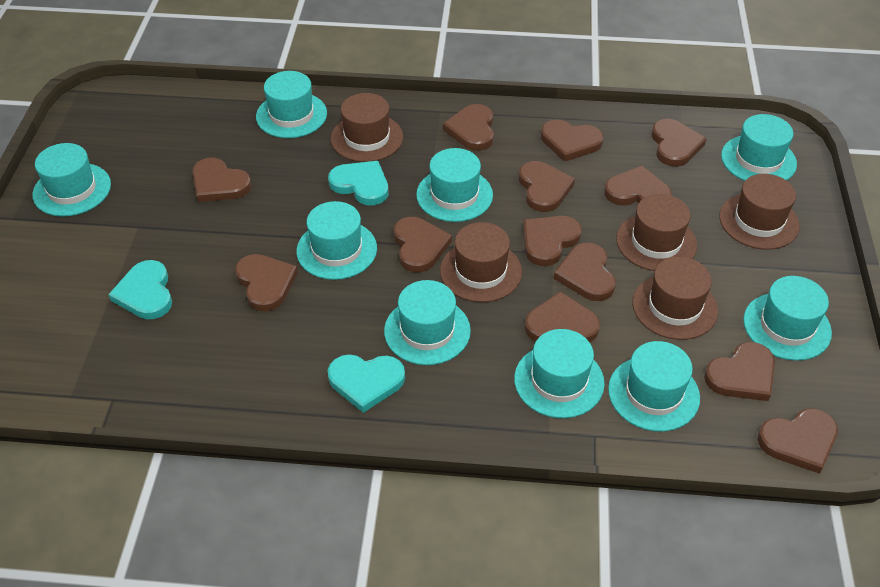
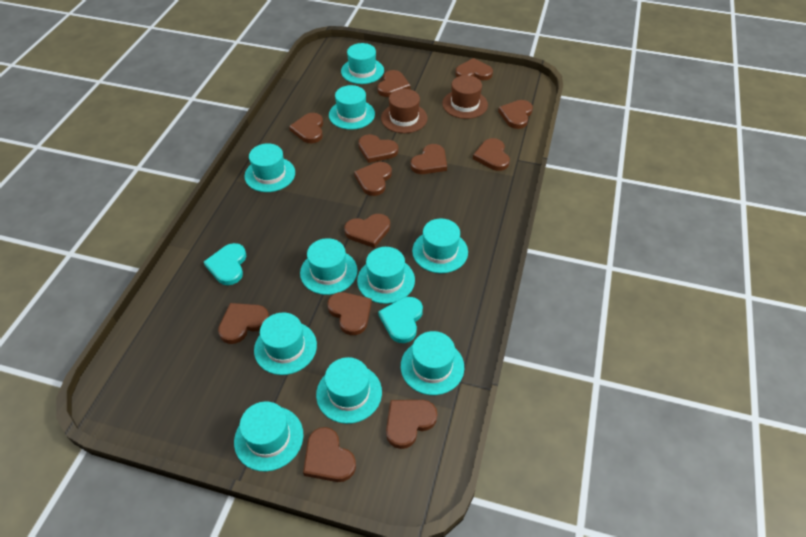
brown hat: [331,93,403,162] [440,222,522,302] [616,194,697,271] [632,257,718,340] [719,174,800,250] = 5 -> [381,89,428,133] [442,75,488,119] = 2
turquoise hat: [32,143,111,217] [256,71,327,138] [296,201,377,280] [384,280,471,365] [416,148,493,222] [514,329,605,418] [608,341,700,432] [721,114,797,181] [743,276,832,361] = 9 -> [234,401,304,471] [244,143,295,192] [254,313,317,375] [300,238,357,295] [316,357,382,424] [329,85,375,130] [341,43,384,84] [357,247,415,304] [401,331,464,395] [412,218,468,273] = 10
turquoise heart: [108,260,172,319] [328,161,388,206] [328,354,405,413] = 3 -> [204,243,246,285] [378,297,423,343] = 2

